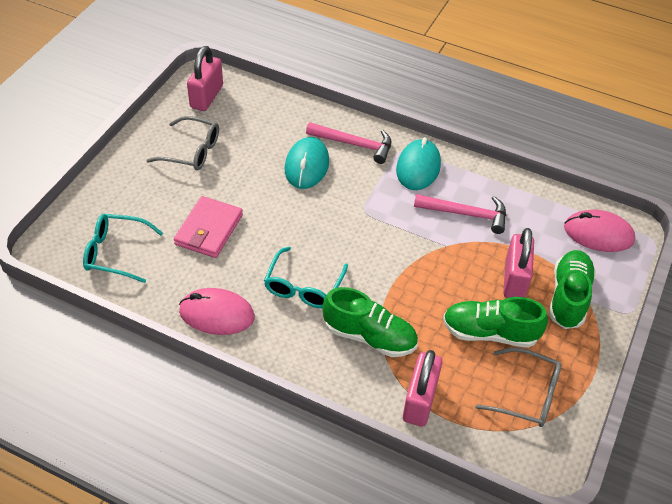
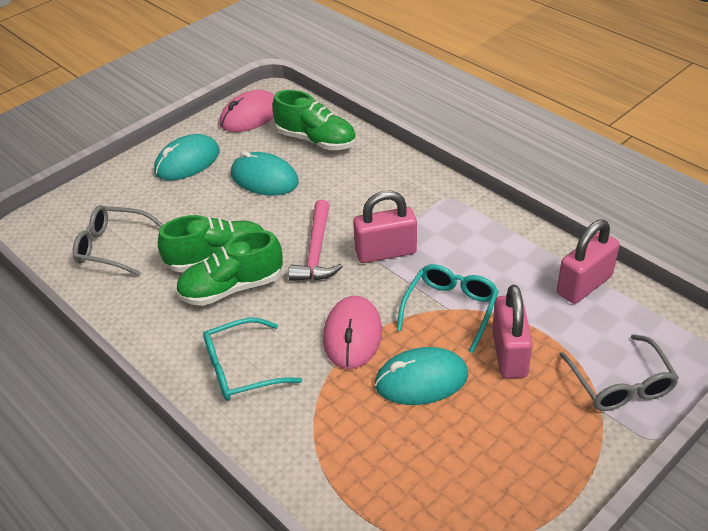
pink hammer: [306,122,391,164] [414,194,506,234] = 2 -> [288,200,343,281] = 1
pink wallet: [174,196,243,258] = 1 -> none = 0
turquoise mouse: [285,137,329,189] [396,137,441,190] = 2 -> [154,134,220,180] [231,151,299,195] [375,347,468,405] = 3

